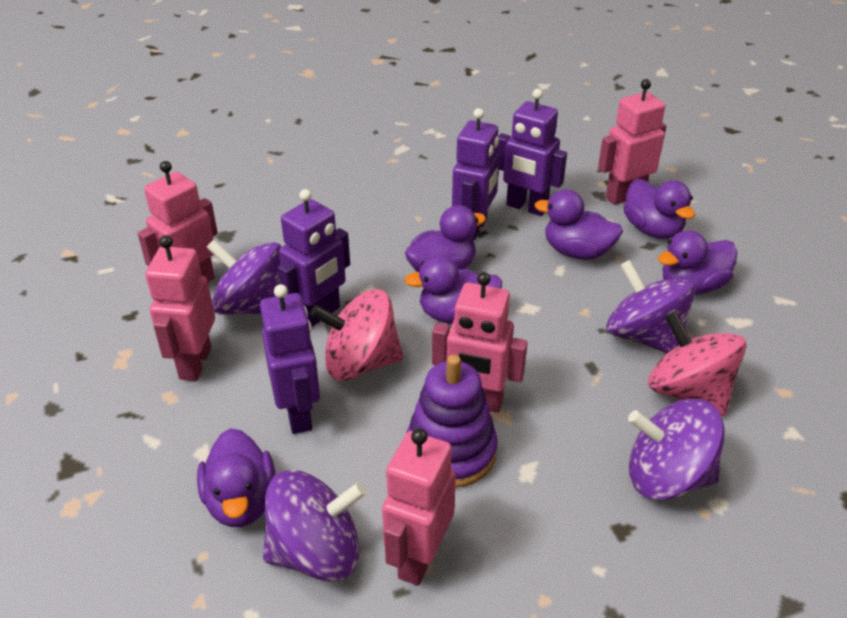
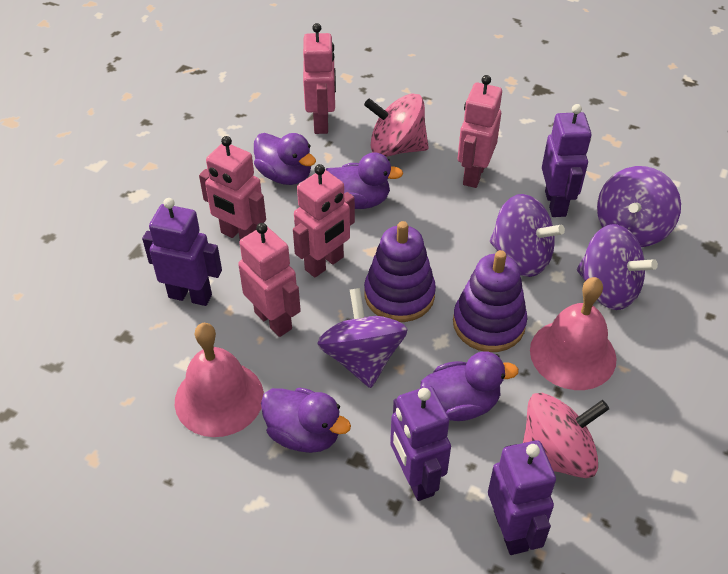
pink bell: none = 0 -> [175,323,264,437] [530,277,617,390] = 2
purple duck: [197,428,275,527] [404,255,502,324] [405,205,486,272] [534,189,623,260] [623,179,695,239] [658,230,738,295] = 6 -> [254,133,316,185] [261,388,351,453] [325,152,403,209] [420,351,519,421] = 4
purple stacking toy: [406,355,498,488] = 1 -> [364,221,436,322] [453,250,527,352] = 2

